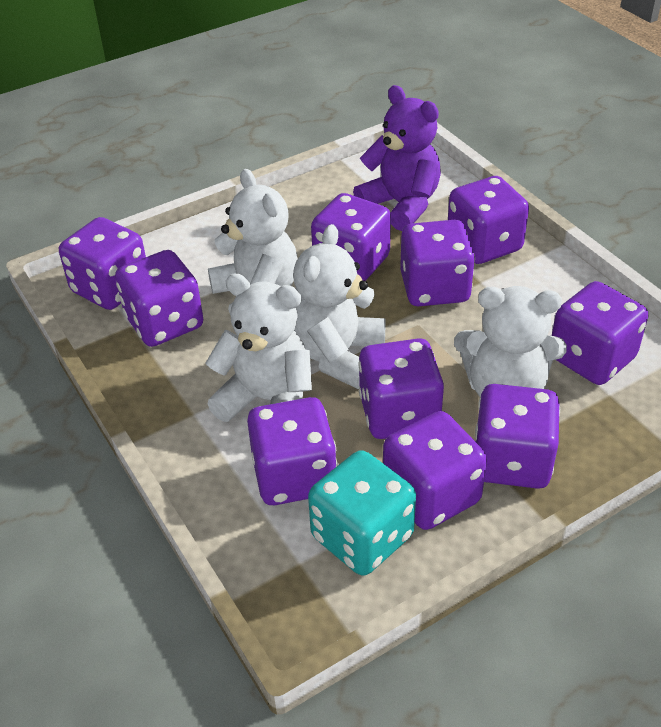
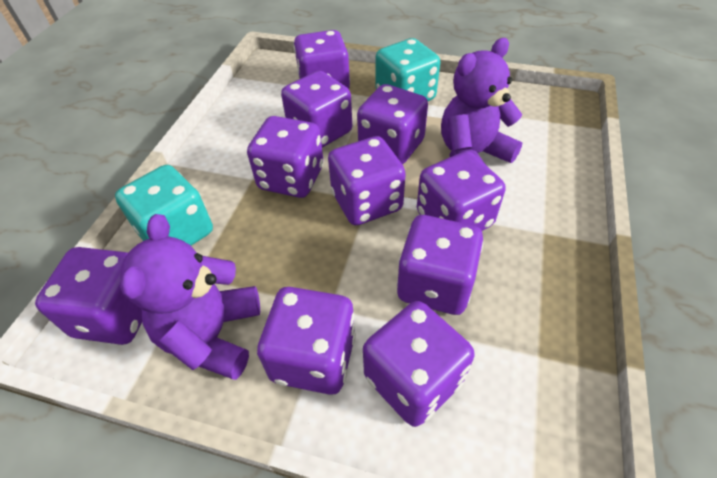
purple teddy bear: [353,85,441,231] = 1 -> [120,214,260,380] [441,38,523,166] = 2
turquoise dice: [308,450,416,576] = 1 -> [115,165,213,246] [376,38,440,101] = 2
white teddy bear: [206,273,312,422] [208,169,298,316] [293,224,386,389] [454,286,567,397] = 4 -> none = 0

